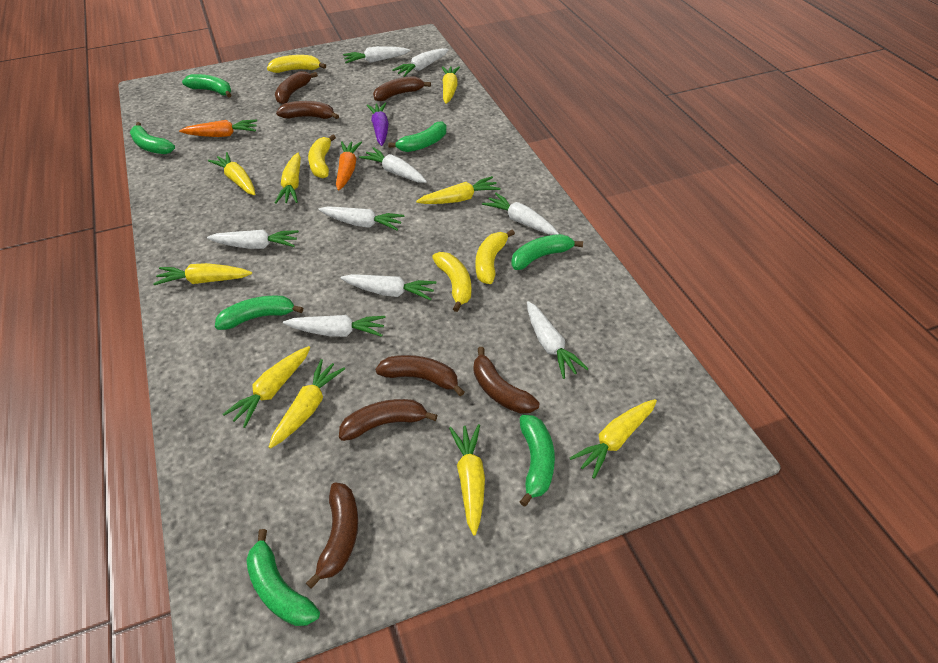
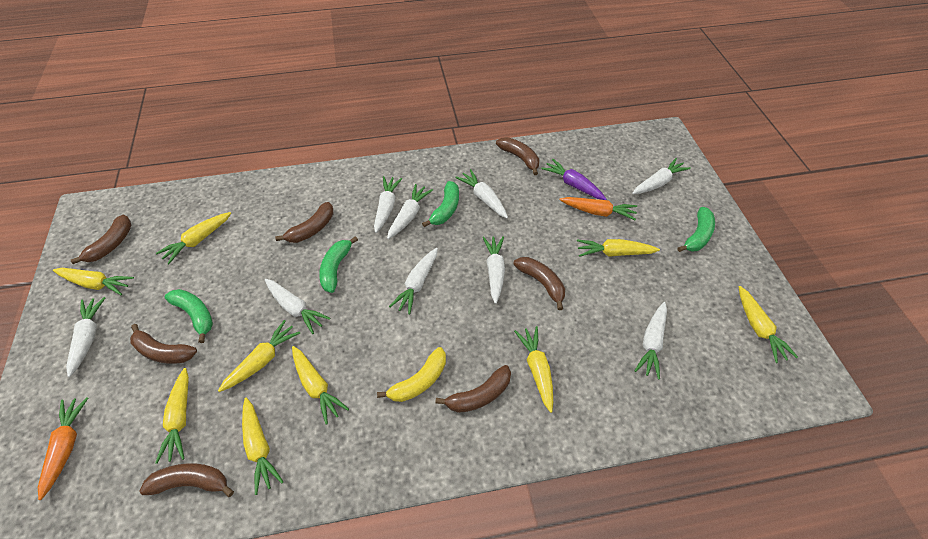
green banana: [130,122,175,154] [182,74,231,97] [215,295,303,330] [246,529,320,626] [388,122,447,152] [511,234,583,270] [520,415,555,507] = 7 -> [165,289,213,343] [319,236,358,293] [422,181,459,227] [678,207,715,252] = 4
yellow banana: [267,55,326,73] [308,134,336,178] [432,252,471,312] [475,230,515,284] = 4 -> [377,347,446,402] = 1

